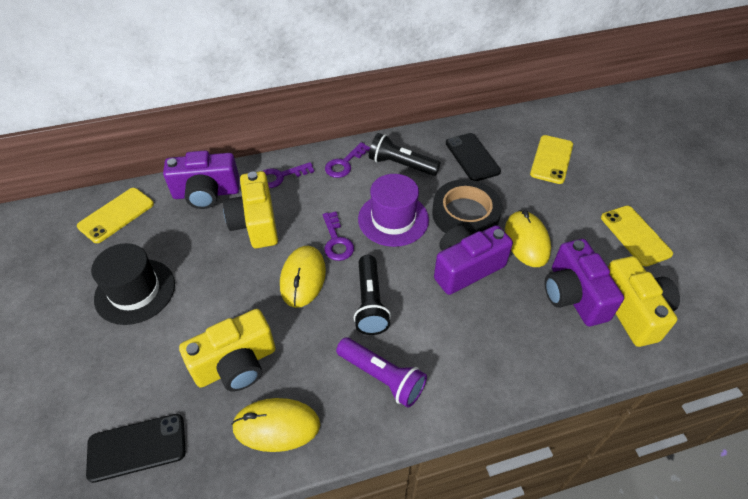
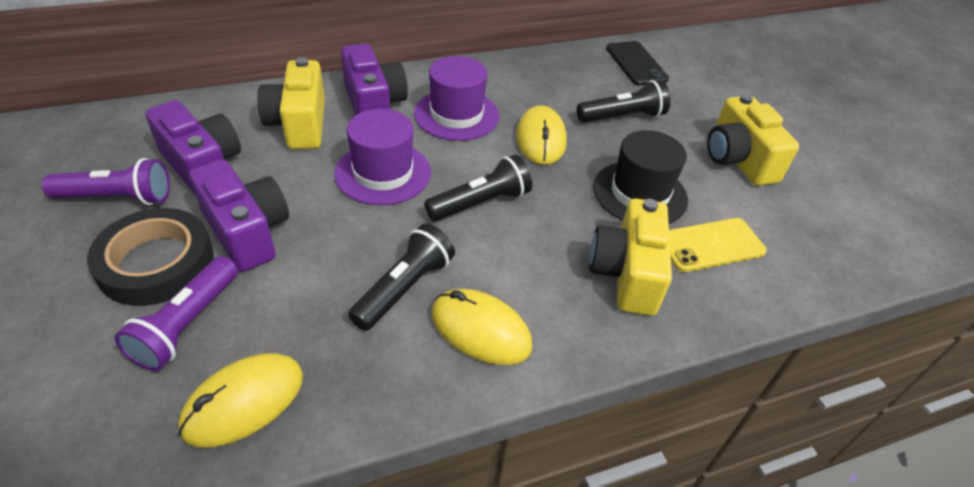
black flashlight: [354,255,391,335] [369,133,441,176] = 2 -> [348,223,455,331] [425,154,532,221] [577,80,670,123] = 3
black phone: [86,414,186,483] [446,133,501,181] = 2 -> [606,41,669,85] = 1
purple flashlight: [336,337,427,408] = 1 -> [42,158,170,205] [115,256,238,371] = 2
purple hat: [358,174,429,247] = 1 -> [334,109,431,205] [414,56,499,141] = 2
purple key: [263,162,314,188] [323,212,354,261] [325,142,370,178] = 3 -> none = 0
yellow phone: [77,188,154,243] [530,135,573,184] [601,206,673,267] = 3 -> [669,218,767,272] = 1

